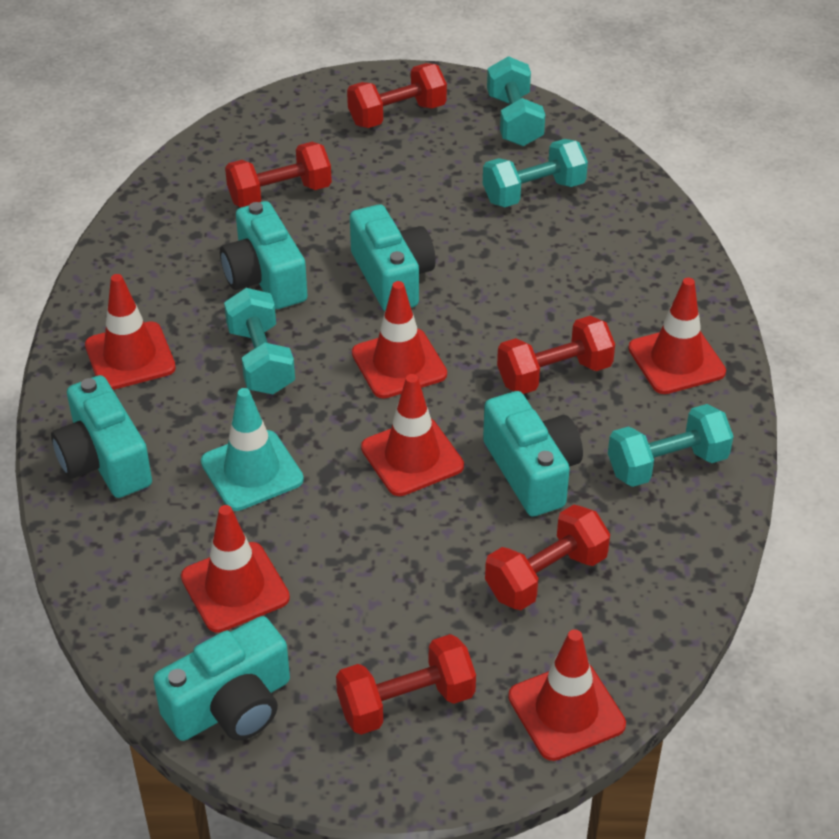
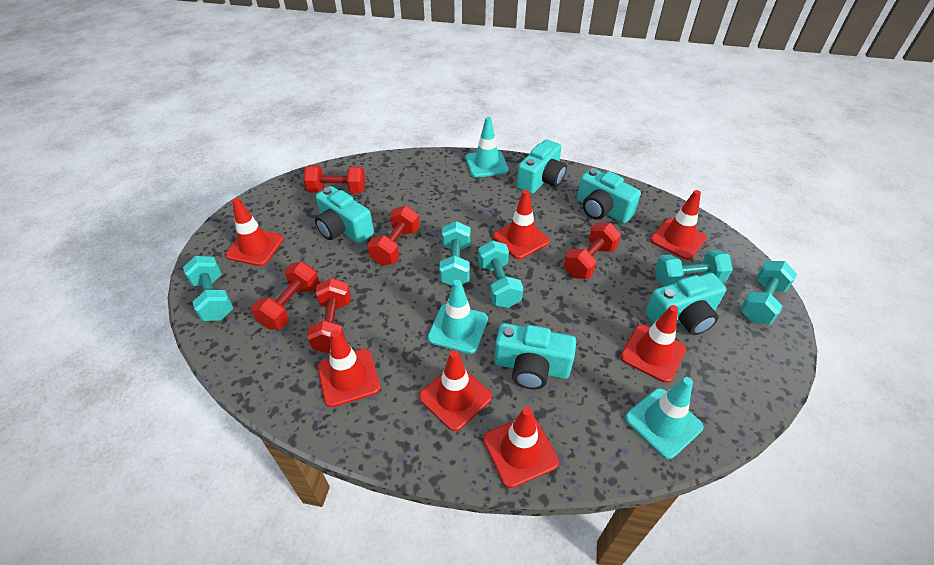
red traffic cone: [85,274,176,390] [181,505,290,633] [352,281,447,399] [361,374,464,496] [508,629,626,761] [628,278,726,394] = 6 -> [225,198,284,266] [318,330,380,407] [419,350,492,431] [483,407,559,488] [493,190,550,259] [620,305,686,383] [650,190,707,260] = 7
turquoise dumbbell: [224,288,295,394] [483,139,588,207] [487,56,545,146] [608,404,734,487] = 4 -> [183,256,233,321] [439,221,470,286] [478,240,523,308] [655,249,733,286] [740,261,797,324] = 5
turquoise traffic cone: [201,388,304,511] = 1 -> [428,280,488,354] [466,117,509,177] [625,377,703,459] = 3

